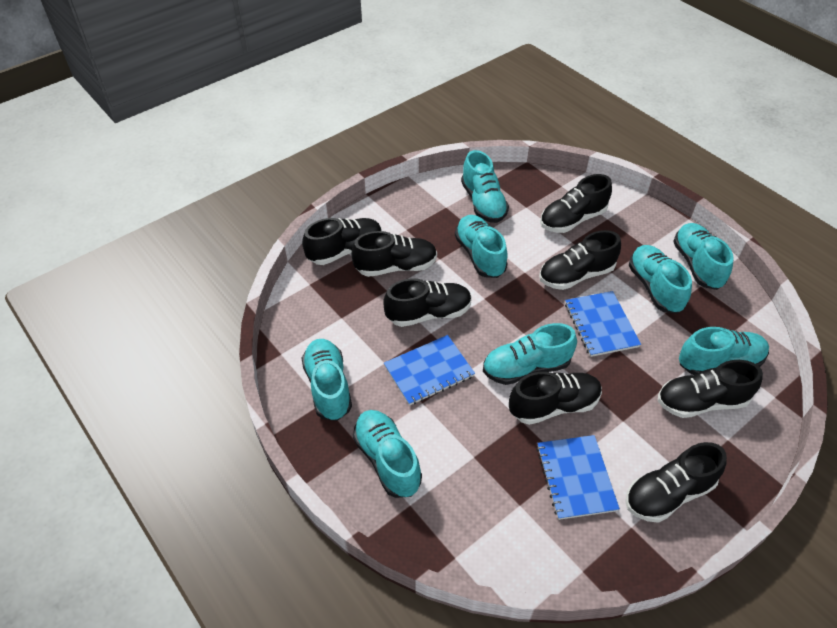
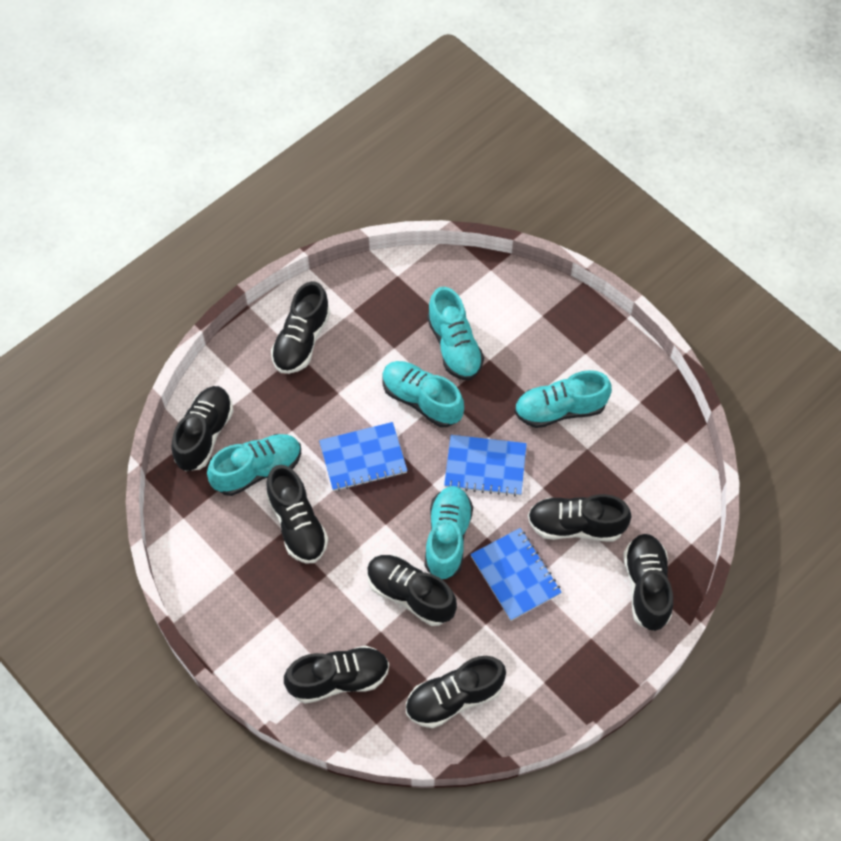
turquoise shoe: [301,339,352,421] [353,410,422,498] [455,215,508,278] [461,150,509,223] [483,323,577,385] [629,245,692,314] [673,223,734,290] [679,327,769,375] = 8 -> [207,434,301,496] [383,361,464,427] [425,486,473,579] [427,287,484,380] [514,370,612,428] = 5

